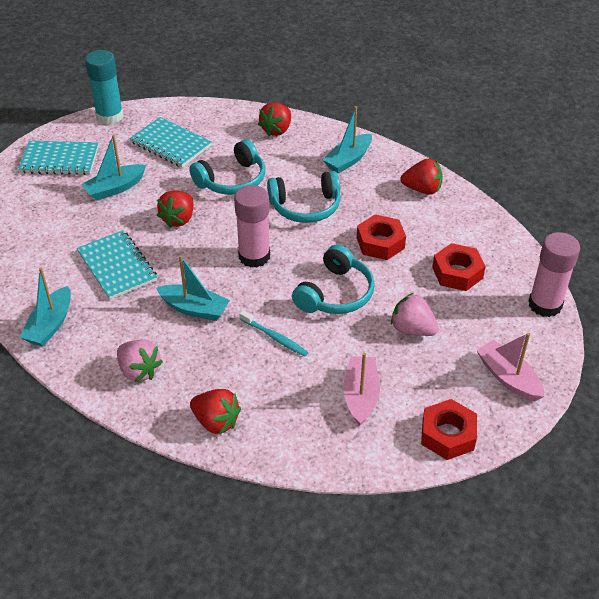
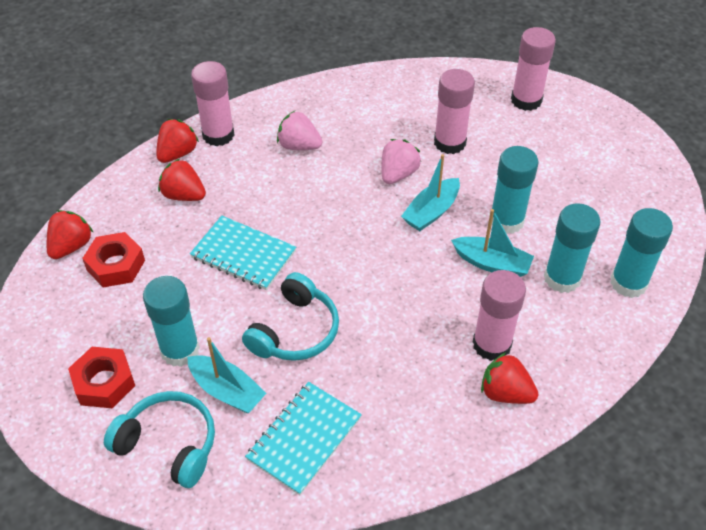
pink boat: [343,353,380,426] [476,333,544,401] = 2 -> none = 0
pink glue stick: [234,185,270,267] [529,232,580,317] = 2 -> [191,61,235,146] [434,69,475,154] [473,270,526,361] [511,27,556,111] = 4
red nut: [357,214,406,260] [421,399,477,460] [432,243,486,291] = 3 -> [68,347,135,408] [82,232,145,287] = 2
turquoise boat: [19,267,71,347] [81,135,146,201] [156,255,230,321] [323,106,372,173] = 4 -> [187,337,266,413] [401,154,460,231] [451,209,534,277] = 3
turquoise glue stick: [85,50,123,125] = 1 -> [143,276,200,367] [492,146,538,234] [544,203,600,293] [610,208,673,298] = 4
turquoise headphones: [189,139,265,195] [267,171,341,223] [292,244,375,314] = 3 -> [104,391,215,488] [242,272,339,361] = 2
turquoise notebook: [18,141,99,175] [77,230,157,300] [130,117,212,167] = 3 -> [190,215,296,290] [245,382,362,495] = 2
turquoise toothbrush: [239,311,308,357] = 1 -> none = 0

